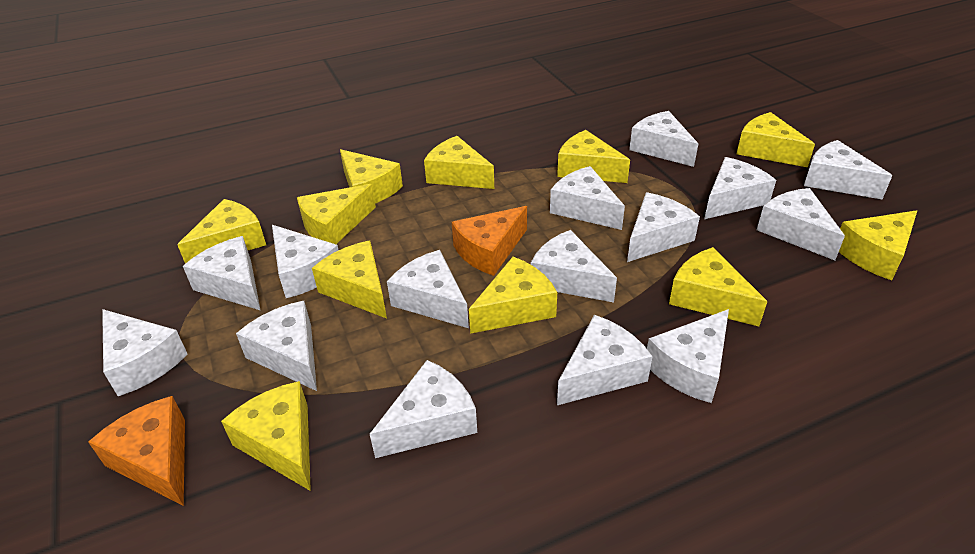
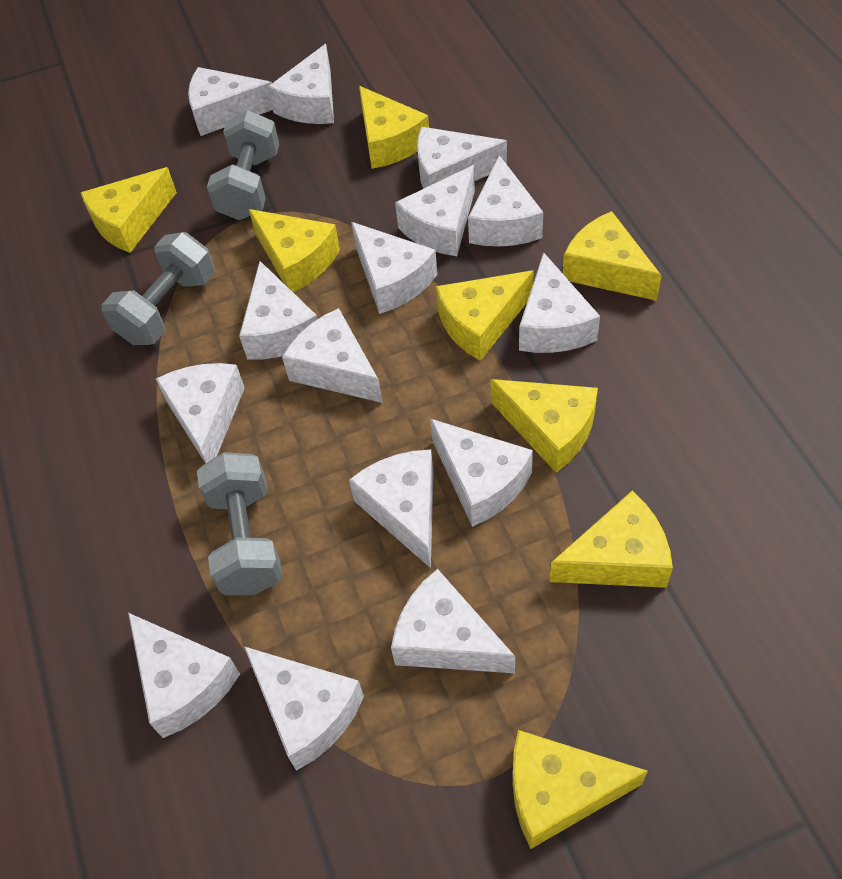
grey dumbbell: none = 0 -> [102,232,215,345] [197,452,283,595] [207,110,279,220] = 3
orange cheese: [88,396,185,506] [452,206,527,276] = 2 -> none = 0
yellow cheese: [177,199,266,264] [221,381,311,491] [297,184,376,244] [312,240,387,319] [340,149,403,204] [424,136,494,189] [469,257,557,334] [557,130,630,183] [669,247,768,326] [737,112,815,167] [839,210,917,280] = 11 -> [81,167,177,253] [249,209,340,292] [359,86,429,169] [436,270,534,361] [491,379,598,473] [513,730,648,849] [549,491,673,588] [563,211,662,301] = 8

